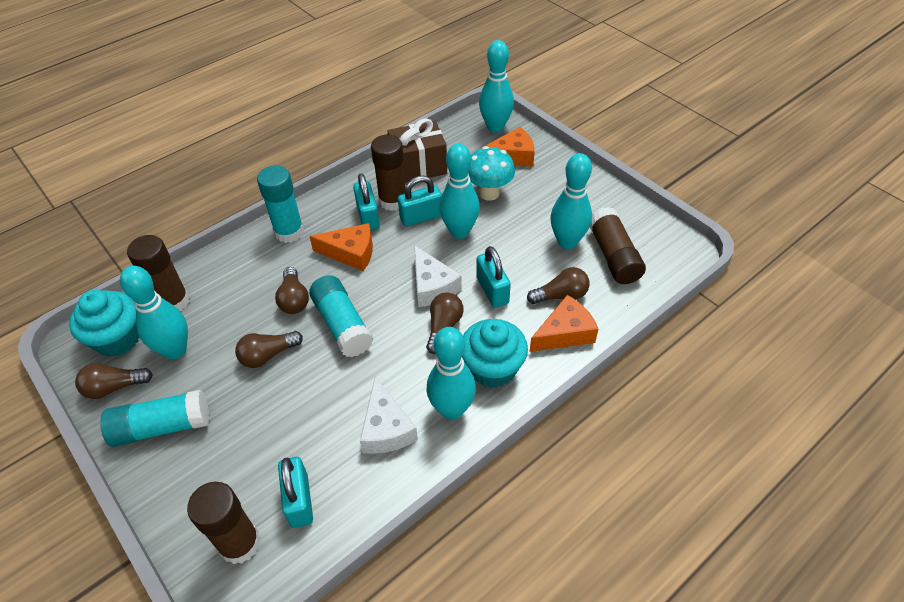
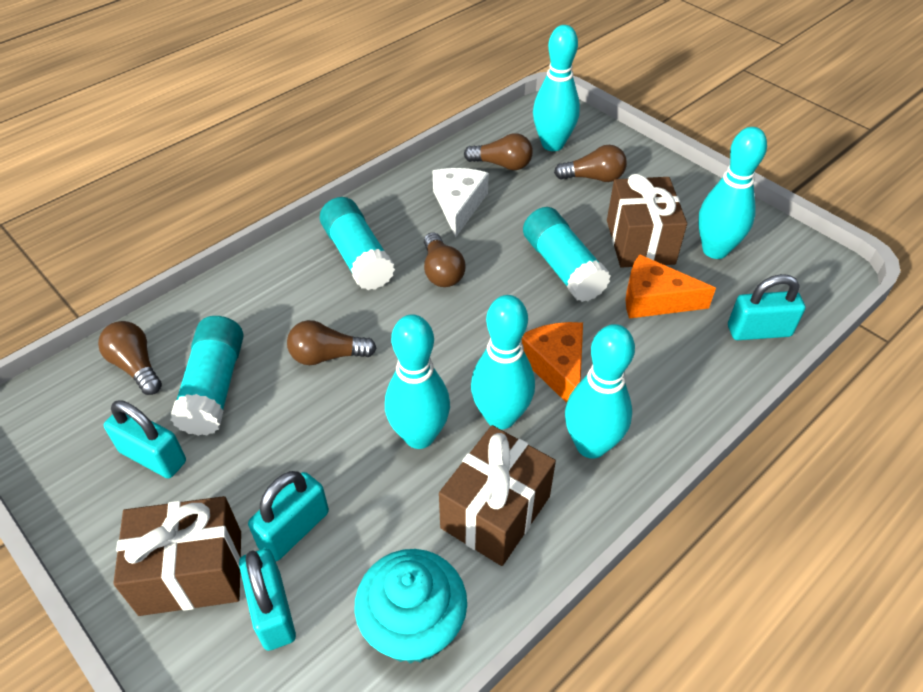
brown gift: [388,118,447,183] = 1 -> [113,496,241,616] [439,425,556,566] [607,174,687,268] = 3
brown glue stick: [127,235,190,311] [187,482,261,564] [371,135,405,211] [590,207,646,284] = 4 -> none = 0
orange cheese: [309,223,373,271] [480,127,535,167] [530,295,598,352] = 3 -> [522,322,583,403] [626,254,716,319] = 2
turquoise cupcake: [69,290,140,357] [462,319,528,388] = 2 -> [355,549,467,664] = 1
turquoise mushroom: [468,146,515,201] = 1 -> none = 0
white cheese: [360,377,418,454] [414,245,462,307] = 2 -> [433,168,489,237] = 1

